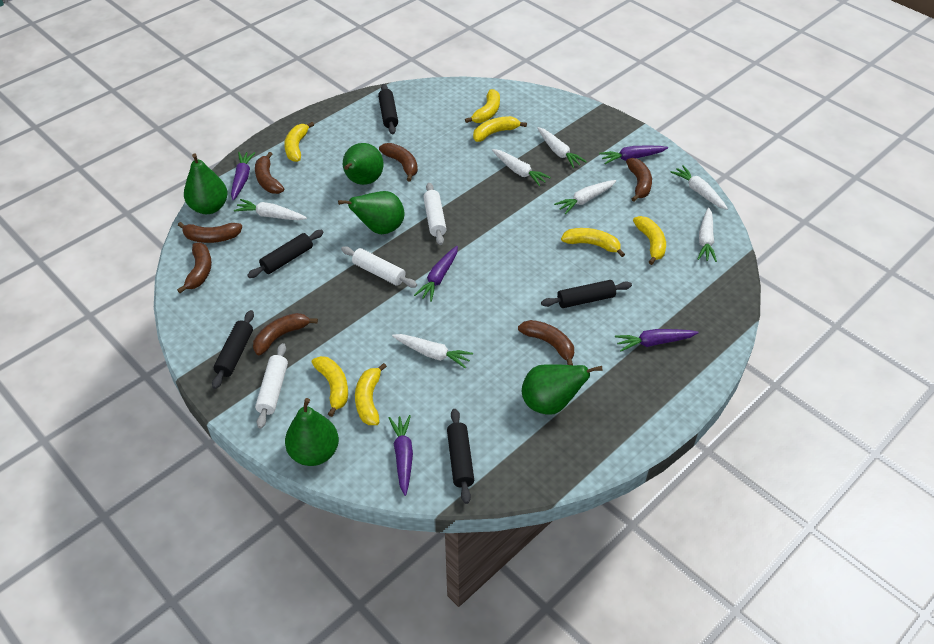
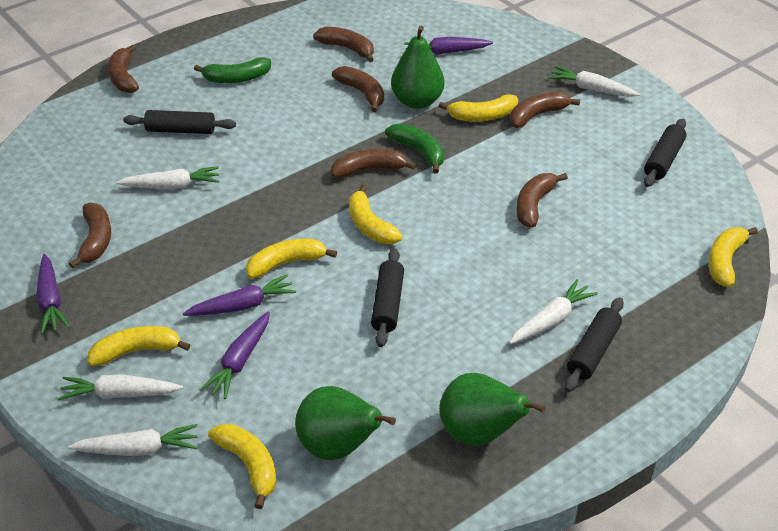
black rolling pin: [212,310,254,389] [247,230,324,278] [378,84,398,134] [447,409,474,504] [541,280,632,308] = 5 -> [123,110,236,134] [371,248,404,347] [564,297,624,392] [644,118,686,187] = 4
green banana: none = 0 -> [194,57,271,83] [385,123,444,174] = 2
green pear: [184,153,228,214] [285,398,339,466] [338,191,404,234] [343,143,383,185] [522,364,603,415] = 5 -> [295,386,396,460] [391,26,445,109] [439,373,546,446] = 3
purple carrot: [231,152,255,200] [389,415,413,496] [414,246,458,302] [599,145,668,164] [615,329,699,352] = 5 -> [36,254,70,334] [183,274,296,316] [199,312,270,399] [404,37,493,55] = 4
white carrot: [234,199,307,220] [392,334,473,369] [492,149,551,186] [538,127,587,168] [554,180,616,214] [671,165,728,210] [698,207,717,262] = 7 -> [58,374,183,400] [68,424,198,456] [116,166,219,189] [509,279,598,344] [548,66,640,97] = 5
white rolling pin: [255,343,288,429] [341,246,417,288] [423,183,447,245] = 3 -> none = 0
yellow banana: [284,122,314,162] [312,356,348,417] [355,363,387,425] [465,89,500,123] [473,116,527,142] [561,228,625,257] [633,216,666,265] = 7 -> [88,326,190,366] [208,424,277,509] [246,238,337,279] [349,185,402,244] [439,94,518,122] [709,227,758,287] = 6

